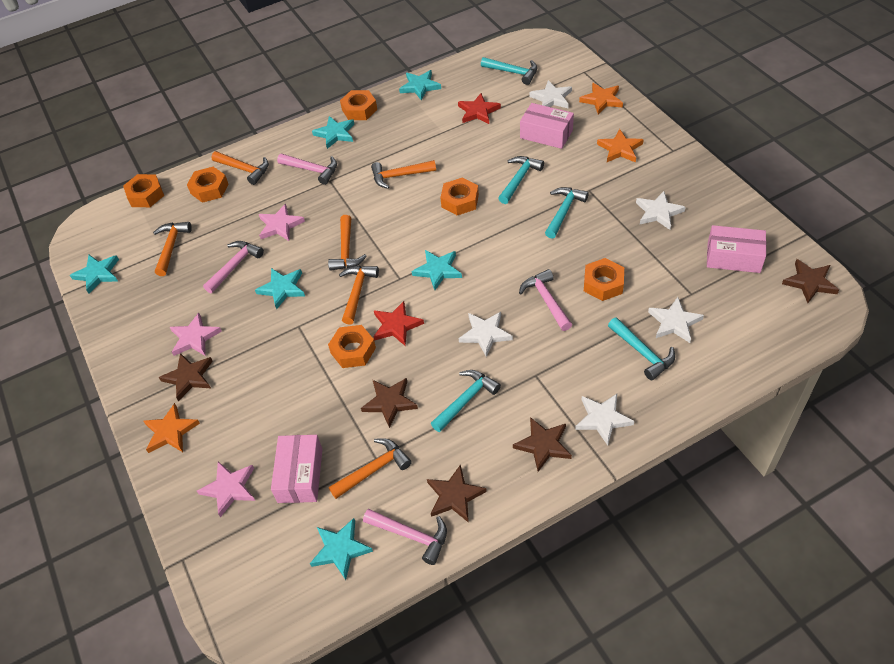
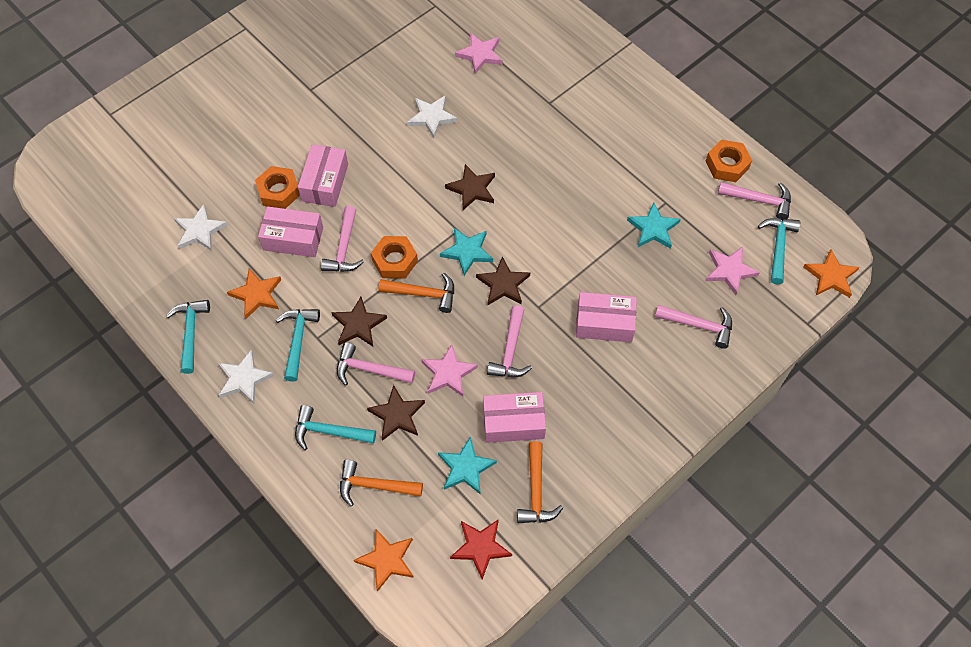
brown star: [159,353,213,401] [361,378,418,428] [427,464,487,523] [513,417,572,472] [782,259,839,303] = 5 -> [331,297,387,346] [367,385,425,441] [445,164,495,210] [476,256,530,305] = 4
orange hammer: [153,222,192,276] [211,151,269,185] [328,215,367,271] [329,438,412,499] [339,266,379,325] [371,160,436,189] = 6 -> [340,460,423,507] [378,272,454,313] [517,441,563,523] = 3
orange nut: [123,174,164,207] [187,167,229,203] [328,325,376,368] [340,90,377,120] [440,178,479,215] [584,258,624,301] = 6 -> [255,166,300,209] [371,236,418,279] [706,139,752,182] = 3
pink box: [271,435,323,503] [520,103,574,149] [707,225,766,273] = 3 -> [258,206,323,257] [298,144,348,207] [483,392,546,443] [576,292,637,342] = 4
pink hammer: [203,241,264,293] [277,153,337,185] [363,509,447,565] [519,269,572,331] = 4 -> [321,206,364,272] [337,343,415,386] [487,305,532,377] [655,305,732,349] [718,182,791,220] = 5
red star: [373,301,424,346] [458,93,501,124] = 2 -> [450,519,512,579] = 1
turquoise hammer: [431,370,501,432] [481,57,537,85] [498,156,544,204] [545,187,589,239] [608,317,675,380] = 5 -> [166,300,210,374] [276,309,320,382] [295,405,376,450] [758,218,800,284] = 4
turquoise star: [70,255,119,294] [255,268,305,310] [310,518,373,580] [312,116,354,149] [399,70,441,101] [412,250,462,290] = 6 -> [438,436,497,495] [440,228,493,276] [627,202,681,249] = 3
white star: [459,312,513,357] [529,80,572,108] [575,394,634,446] [636,191,686,230] [648,297,704,343] = 5 -> [174,204,228,251] [218,350,274,403] [407,96,458,138] = 3

